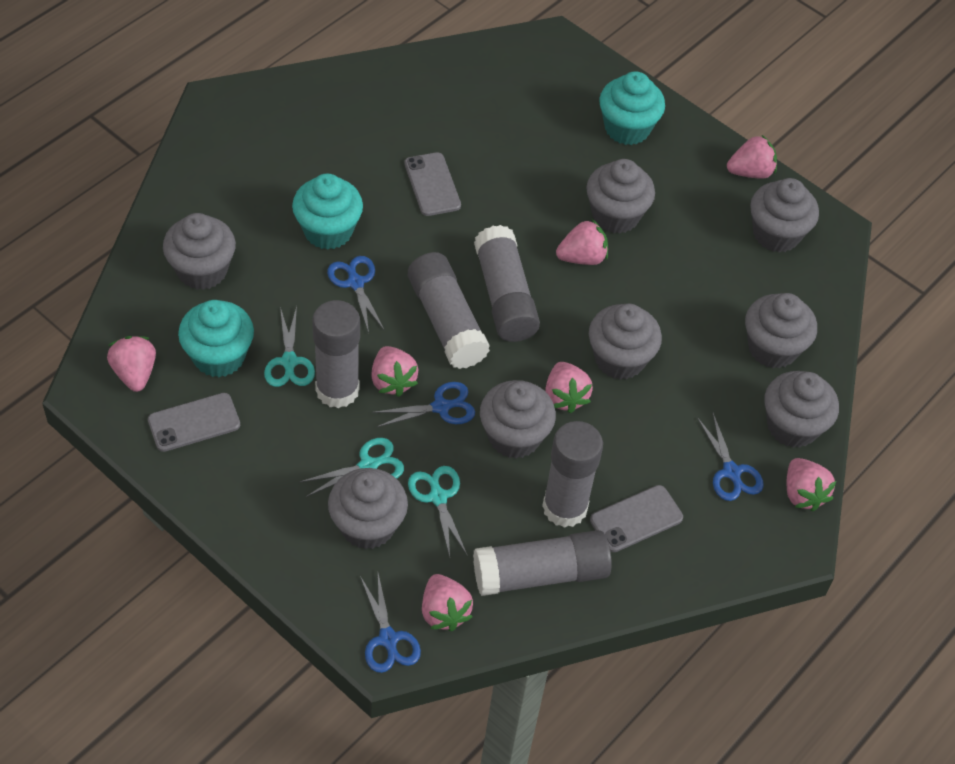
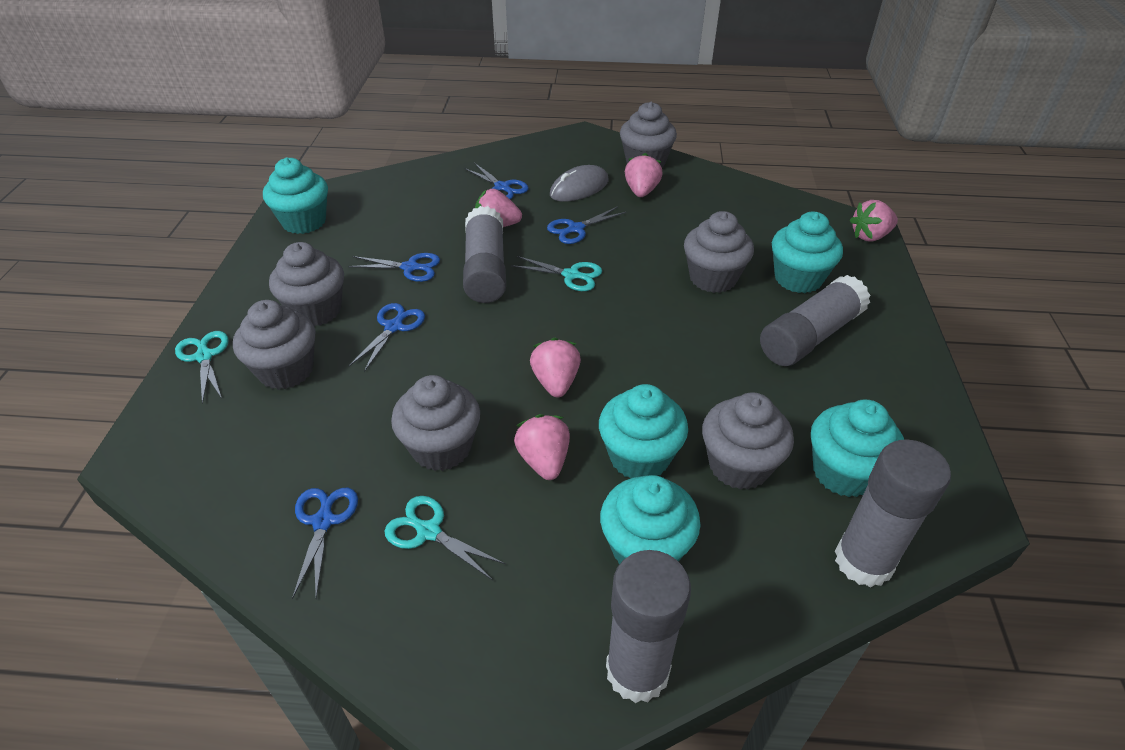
blue scissors: [327,256,385,333] [360,574,421,673] [372,382,475,427] [697,413,764,501] = 4 -> [292,488,358,599] [348,253,440,282] [349,303,425,372] [464,163,529,199] [547,206,626,244] = 5
grey cupcake: [163,213,236,290] [328,468,408,549] [480,380,556,459] [586,159,655,234] [589,304,662,380] [745,293,817,369] [750,178,819,253] [764,371,839,448] = 8 -> [233,300,315,390] [269,242,344,326] [391,375,480,471] [620,102,677,168] [684,211,754,293] [702,392,794,490] = 6
grey glue stick: [312,300,360,408] [408,252,490,369] [473,530,612,596] [474,225,540,342] [542,421,603,528] = 5 -> [463,206,506,303] [606,550,691,703] [760,275,870,366] [835,439,951,587] = 4
grey mouse: none = 0 -> [550,165,609,202] = 1
grey phone: [148,393,240,452] [404,152,461,216] [590,485,683,552] = 3 -> none = 0
pink strawberry: [107,336,156,392] [371,346,418,397] [422,574,473,631] [545,362,593,413] [556,219,608,265] [727,135,777,179] [787,458,836,512] = 7 -> [475,189,522,227] [514,414,570,480] [530,338,581,397] [625,153,663,197] [850,200,898,242] = 5
turquoise cupcake: [178,300,254,377] [292,174,363,250] [599,71,665,145] = 3 -> [263,157,328,234] [599,384,688,478] [600,475,700,565] [772,212,843,293] [811,399,904,497] = 5

